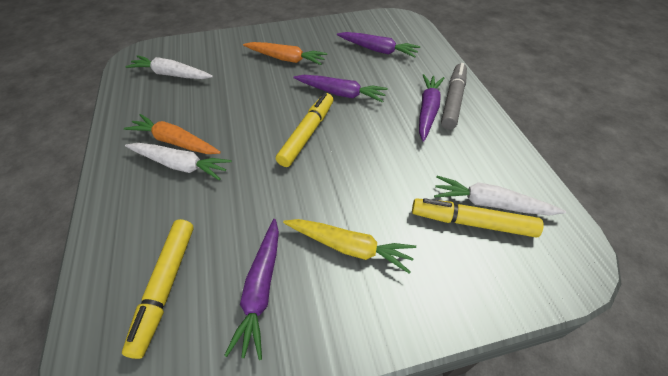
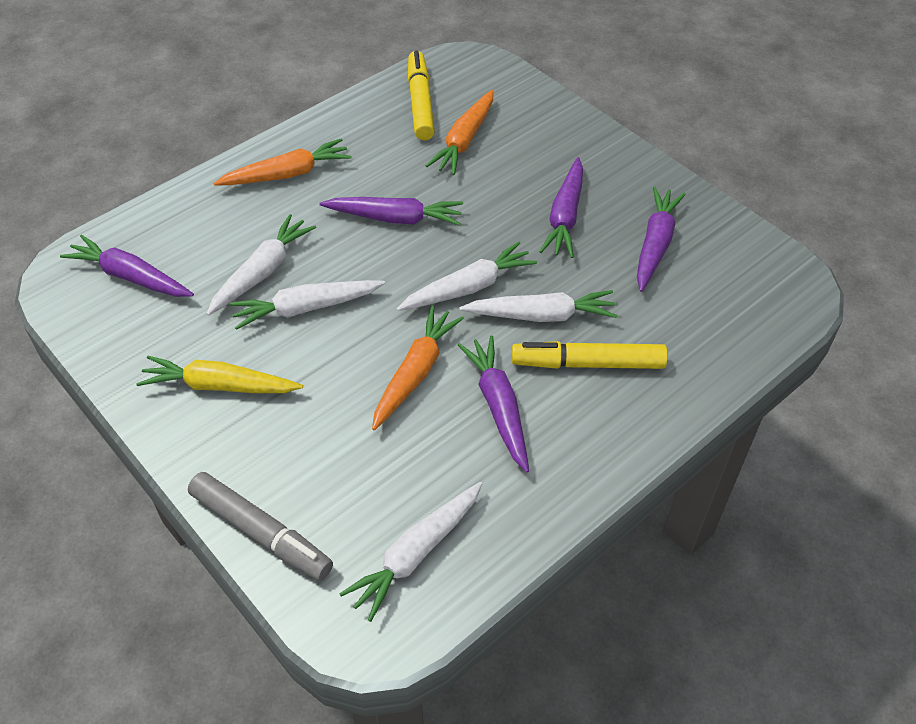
orange carrot: [124,114,221,154] [243,42,327,65] = 2 -> [213,138,351,186] [372,306,464,430] [426,90,493,175] = 3
purple carrot: [224,219,279,360] [293,75,388,103] [337,32,420,58] [419,74,444,142] = 4 -> [60,234,194,297] [319,197,463,226] [458,336,529,473] [539,157,583,258] [637,187,686,292] = 5
white carrot: [125,55,213,79] [125,143,232,181] [434,176,566,216] = 3 -> [207,214,316,316] [230,280,385,330] [340,482,482,622] [397,241,537,311] [459,290,617,322] = 5
yellow marker: [122,219,194,359] [276,93,333,167] [412,198,543,238] = 3 -> [408,51,435,140] [511,341,668,369] = 2

